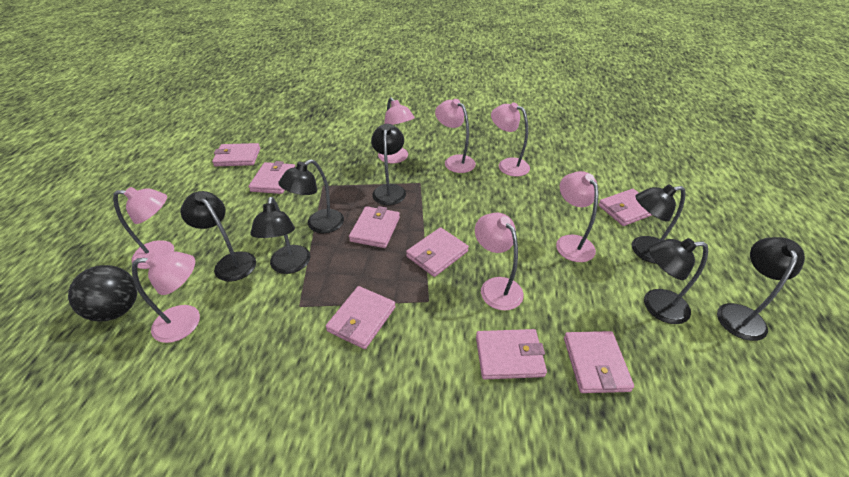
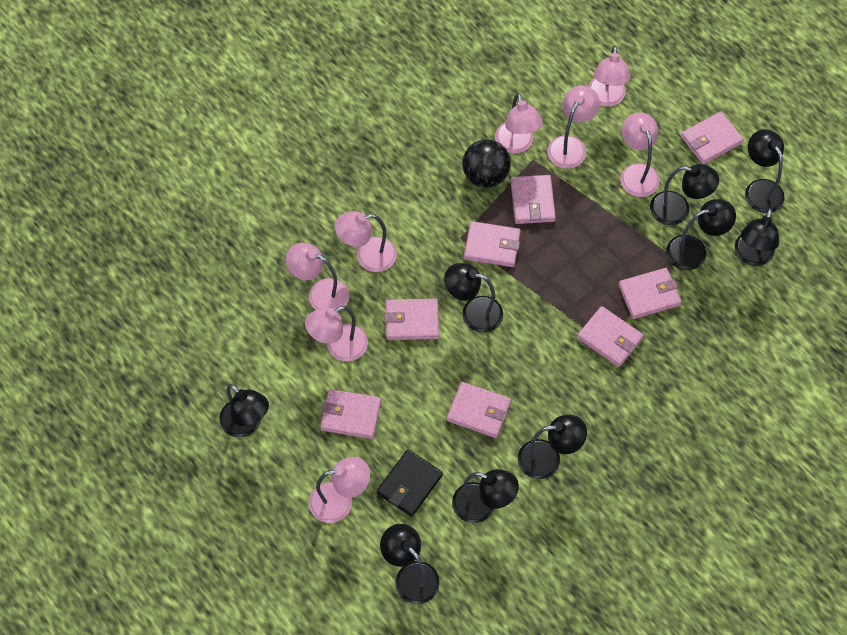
black lamp: [181,191,256,282] [251,197,310,274] [278,159,344,233] [371,124,406,205] [632,184,686,264] [644,238,708,324] [717,237,805,341] = 7 -> [219,384,269,438] [380,524,440,604] [444,263,503,333] [452,469,519,523] [518,415,587,479] [650,164,719,225] [666,199,736,270] [735,208,779,266] [745,129,785,213] = 9
black wallet: none = 0 -> [377,449,443,517] = 1
pink lamp: [113,187,174,269] [132,251,200,343] [378,97,415,163] [435,99,476,173] [475,213,524,310] [491,102,530,176] [556,171,598,262] = 7 -> [286,243,349,312] [305,306,368,361] [309,457,370,523] [335,211,397,272] [495,93,543,154] [547,86,600,169] [588,46,631,107] [620,112,660,197] = 8

